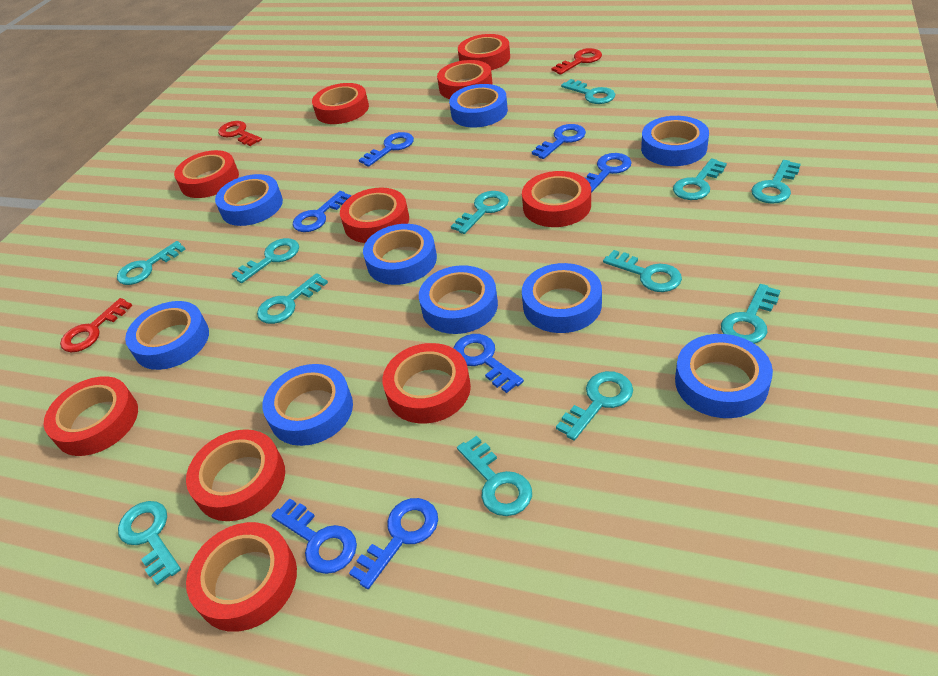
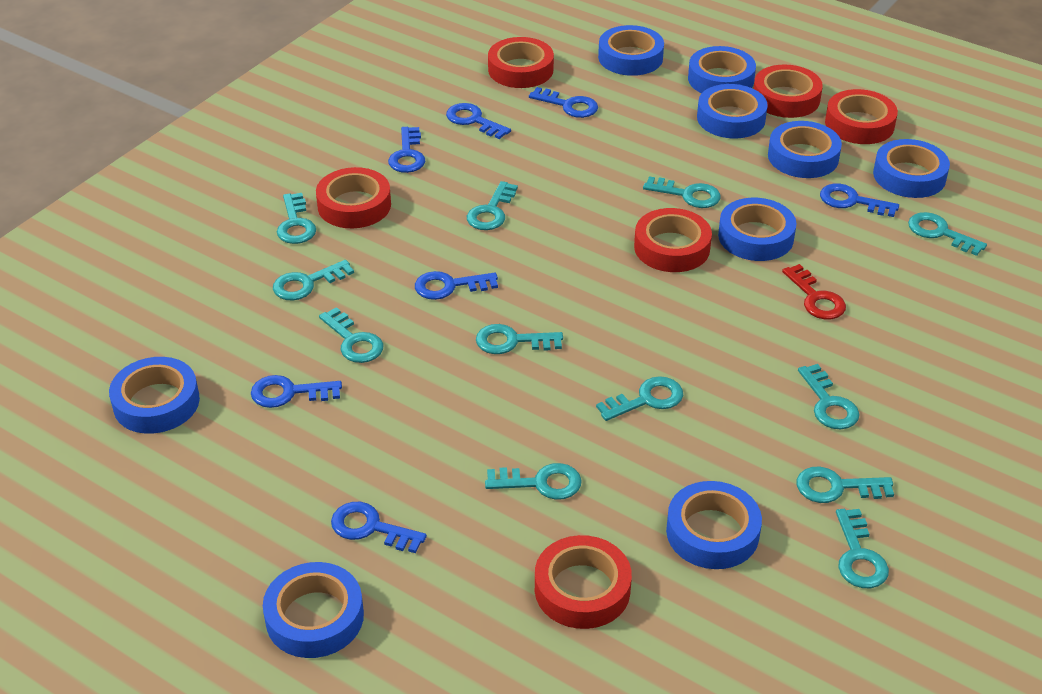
red key: [60,298,132,353] [218,121,262,146] [552,48,602,75] = 3 -> [782,264,846,319] = 1
red tape: [44,376,138,456] [174,150,239,198] [186,429,285,521] [186,522,297,632] [312,83,369,124] [340,187,409,243] [382,343,471,423] [437,60,493,99] [458,34,510,70] [522,171,591,227] = 10 -> [316,167,391,228] [488,37,554,88] [535,535,632,629] [634,208,712,272] [753,65,823,118] [825,89,898,144] = 6

